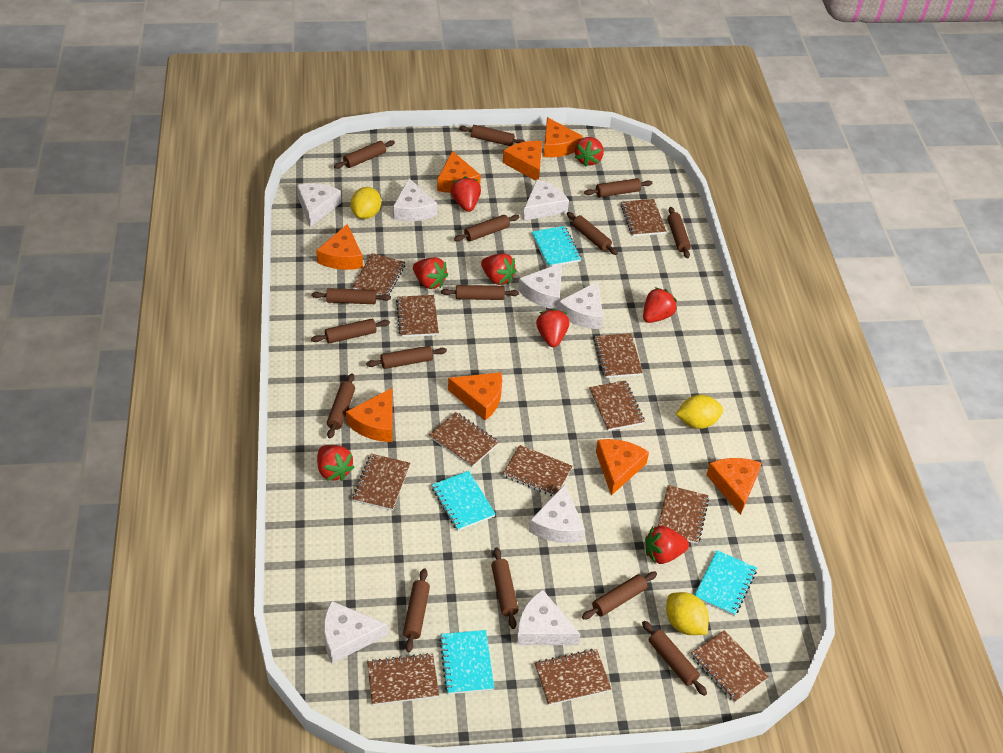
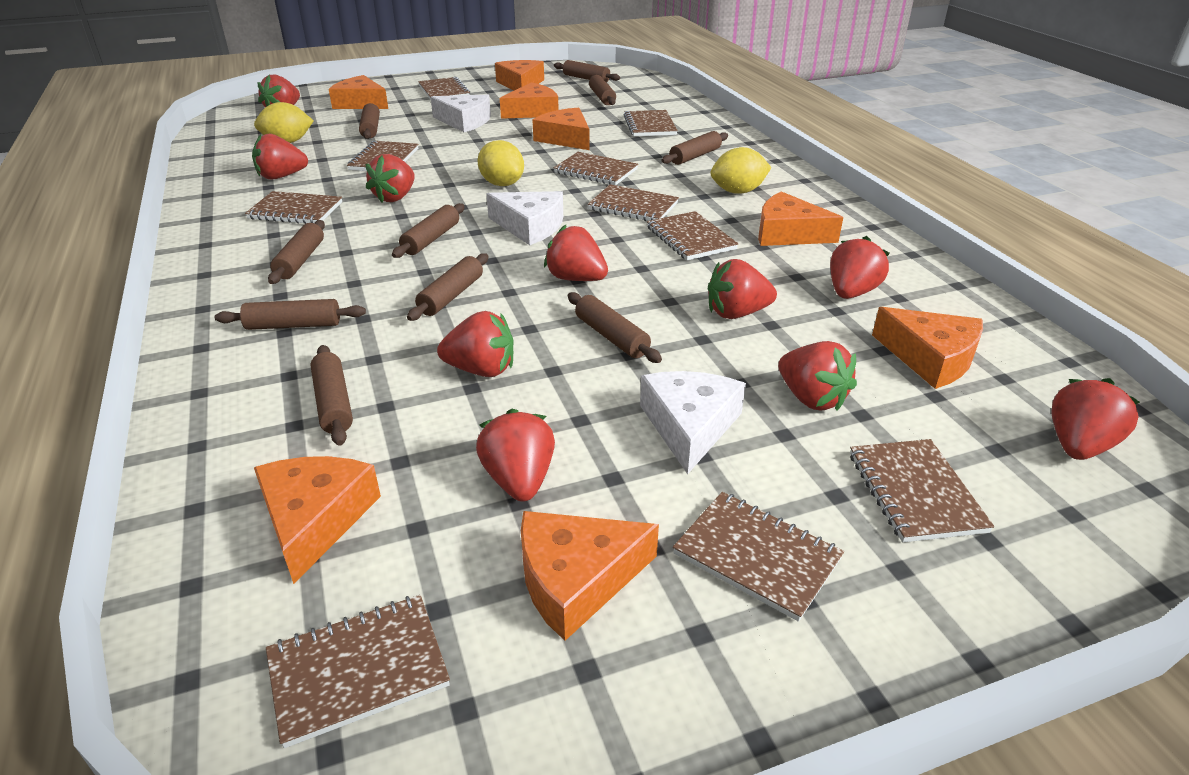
brown notebook: [352,253,405,295] [352,454,410,511] [367,653,439,705] [396,295,439,337] [429,412,499,467] [503,445,572,496] [535,649,611,705] [589,380,645,431] [594,333,643,378] [621,199,666,236] [658,485,709,544] [691,630,769,703] = 12 -> [245,191,342,224] [266,595,450,748] [347,141,418,171] [418,77,470,100] [554,152,638,185] [588,184,679,221] [624,110,678,136] [647,211,738,260] [673,492,844,622] [850,439,994,542] = 10
brown rolling pin: [311,319,390,344] [312,288,391,304] [327,373,355,438] [334,140,395,169] [366,346,447,369] [403,568,430,652] [441,285,519,300] [454,215,519,241] [459,125,525,146] [491,547,519,629] [567,212,618,255] [582,572,657,620] [584,178,652,197] [642,621,707,696] [667,207,691,258] = 15 -> [214,299,366,330] [268,220,325,284] [310,345,353,446] [359,103,380,139] [392,203,465,258] [407,253,489,321] [554,60,620,82] [568,292,662,363] [589,75,616,105] [661,131,728,165] = 10
red strawberry: [317,445,355,481] [413,257,448,289] [451,176,481,212] [481,253,517,285] [536,308,569,347] [575,137,604,167] [643,287,677,323] [645,525,689,564] = 8 -> [252,134,308,180] [257,75,300,107] [366,154,415,202] [437,311,513,377] [476,409,555,502] [544,225,608,281] [708,259,777,319] [778,341,857,411] [830,236,890,299] [1052,378,1140,460] = 10
turquoise notebook: [432,471,495,531] [439,630,494,694] [532,226,581,267] [695,550,757,616] = 4 -> none = 0
white cheese: [297,183,341,227] [324,601,388,664] [393,178,437,221] [516,590,580,645] [518,263,562,310] [523,179,569,221] [529,484,585,543] [558,281,603,329] = 8 -> [431,94,491,132] [486,191,563,245] [640,371,746,474] = 3

